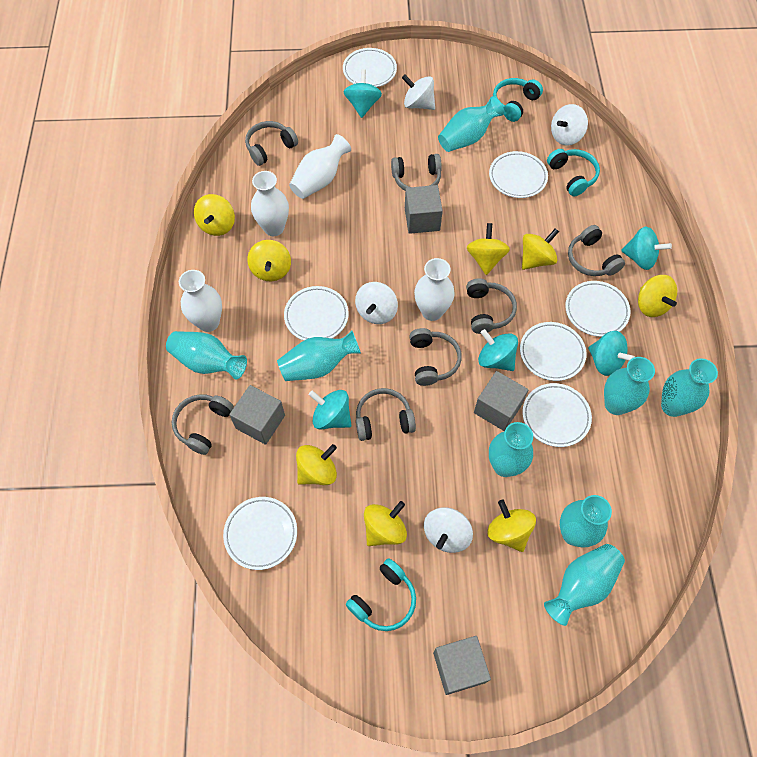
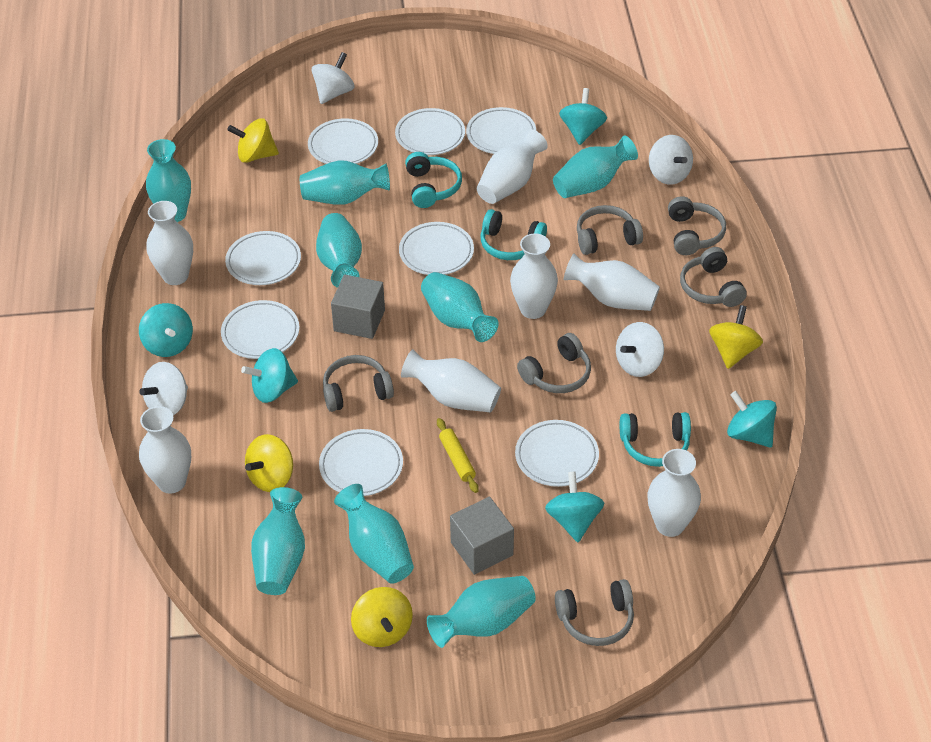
grey cube: [229,385,285,445] [405,185,443,234] [433,636,491,695] [474,371,528,431] = 4 -> [331,275,385,339] [450,497,514,575] = 2
grey headphones: [172,394,234,455] [245,121,298,166] [356,388,416,441] [391,154,442,191] [409,328,462,386] [466,278,517,334] [568,225,625,276] = 7 -> [323,355,394,412] [517,333,591,393] [555,579,634,646] [577,205,643,255] [668,196,726,255] [680,247,747,307] = 6
white plate: [223,497,297,570] [284,286,349,341] [343,48,397,87] [489,151,548,198] [520,322,587,381] [522,383,592,447] [565,281,631,337] = 7 -> [221,300,299,359] [225,231,301,285] [308,118,378,164] [319,429,403,496] [395,108,465,155] [399,222,474,275] [466,107,536,154] [515,420,599,487] = 8
white vase: [179,270,222,332] [251,171,289,236] [289,134,351,199] [414,258,455,321] = 4 -> [139,406,191,494] [146,201,193,285] [401,349,501,413] [477,129,548,204] [510,233,558,319] [564,253,660,311] [648,449,701,537] = 7
yellow rolling pin: none = 0 -> [437,418,479,493] = 1
yellow spinning top: [194,194,235,236] [247,240,291,281] [296,444,337,485] [364,501,407,546] [467,223,510,275] [487,500,536,552] [522,228,559,270] [638,275,677,317] = 8 -> [227,118,279,163] [245,434,293,492] [351,587,413,647] [709,305,763,369] = 4

